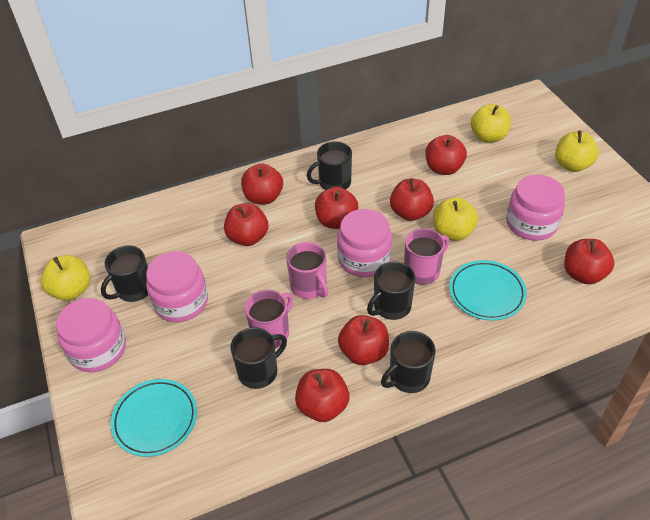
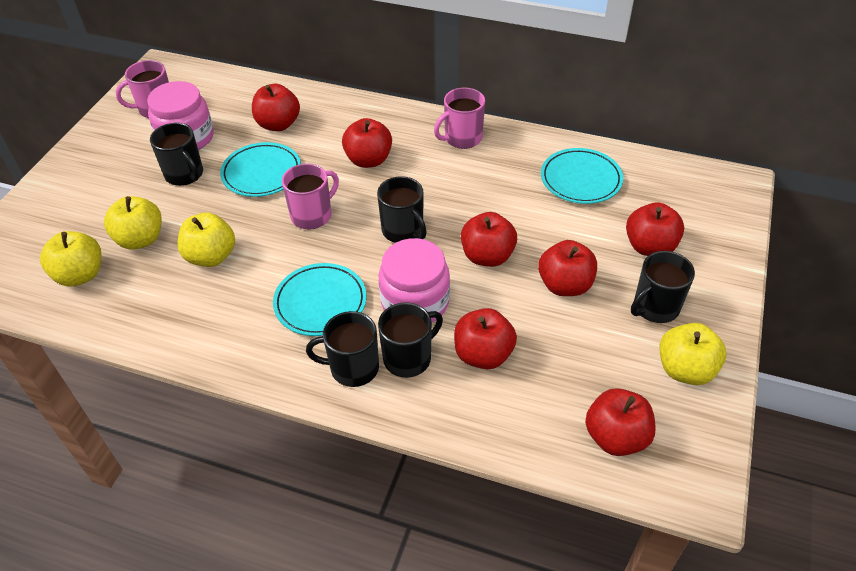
pink jar: [56,298,126,372] [146,251,208,322] [337,209,392,277] [506,175,565,241] = 4 -> [147,81,214,150] [379,238,450,322] = 2
red apple: [224,203,268,246] [241,163,283,204] [295,369,349,422] [315,187,358,229] [338,315,389,365] [390,178,434,221] [425,135,467,175] [564,239,615,285] = 8 -> [252,84,300,131] [342,118,392,168] [454,308,517,369] [461,212,517,267] [538,240,597,296] [585,388,656,456] [626,202,684,256] = 7
turquoise plate: [111,379,197,457] [449,260,527,321] = 2 -> [220,142,301,197] [273,263,367,336] [541,148,623,204] = 3

